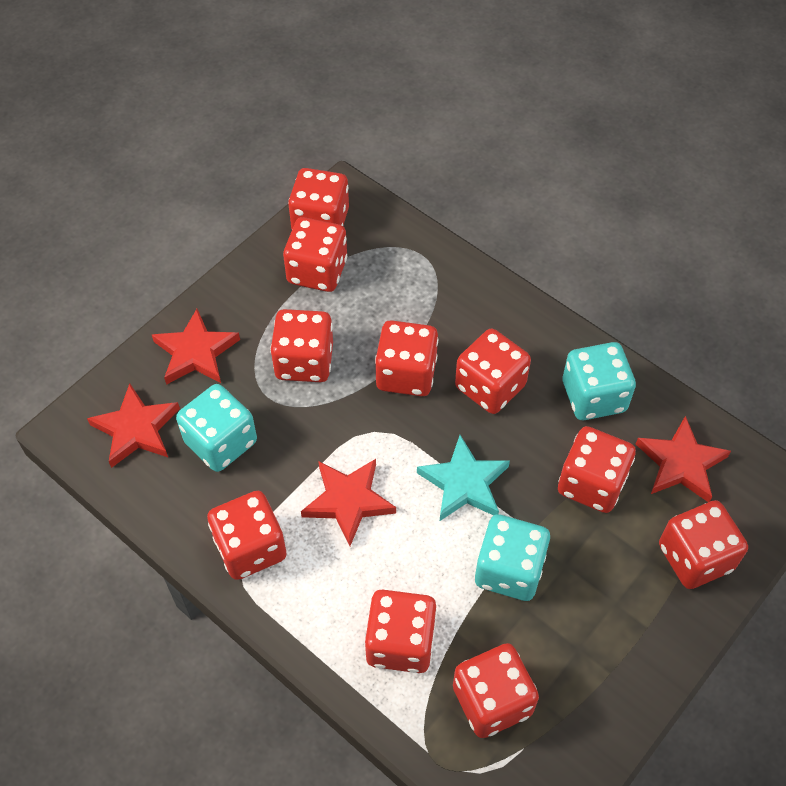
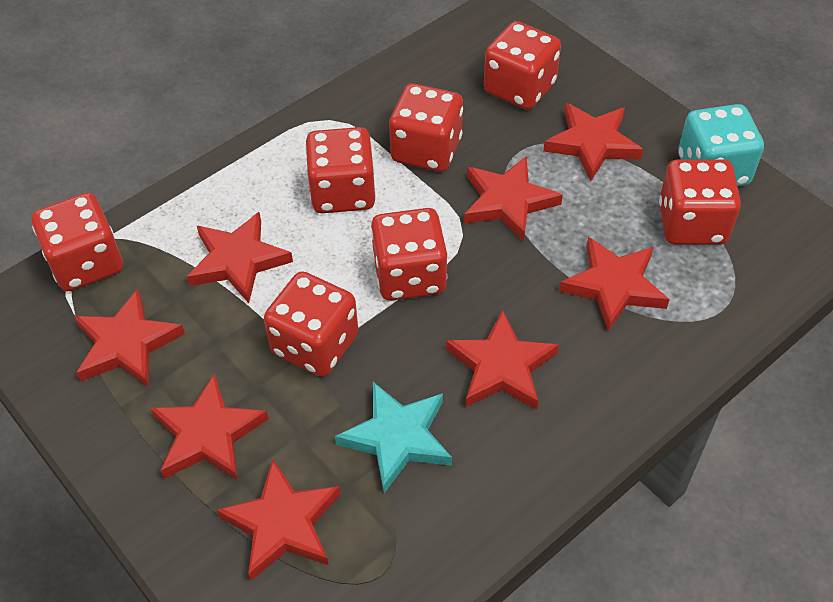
red dice: [207,491,287,580] [270,309,333,382] [283,217,347,292] [288,168,349,229] [365,589,437,673] [375,320,438,396] [453,643,539,738] [455,329,531,414] [558,426,636,513] [659,500,748,589] = 10 -> [32,193,123,291] [264,271,358,377] [305,127,376,213] [371,208,447,301] [389,83,463,172] [484,21,561,110] [659,159,741,245] = 7
red star: [87,383,180,468] [152,309,240,385] [301,459,396,546] [636,416,731,502] = 4 -> [74,289,185,387] [150,373,269,481] [187,212,293,303] [217,459,341,581] [446,310,559,410] [464,156,563,242] [543,103,643,181] [559,237,670,331] = 8
turquoise dice: [176,384,257,472] [475,514,550,601] [563,342,636,420] = 3 -> [678,104,764,186] = 1

